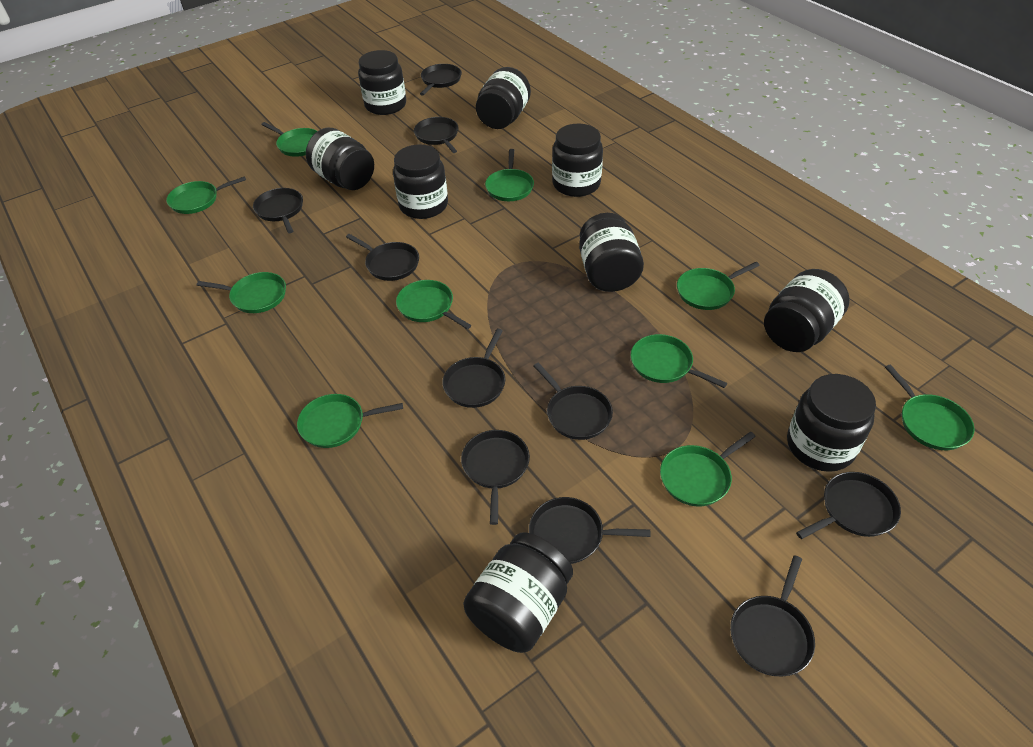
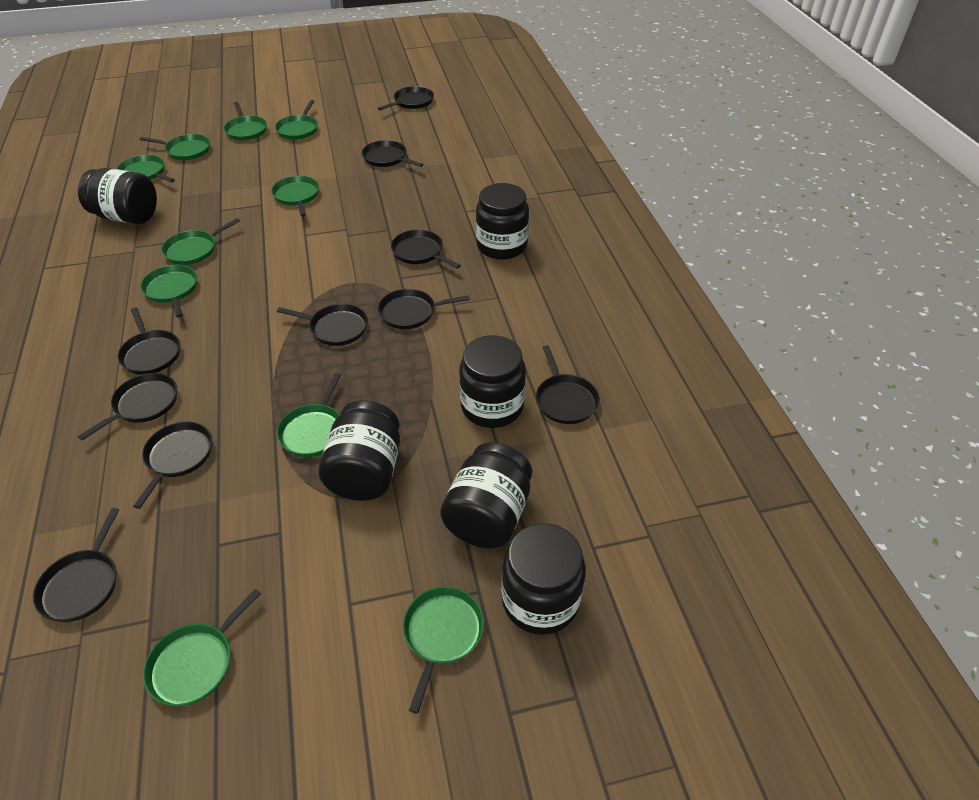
black jar: [306,128,374,190] [358,50,406,115] [393,144,448,219] [463,532,573,653] [476,67,531,129] [552,124,603,197] [579,213,644,292] [764,269,850,352] [787,374,876,472] = 9 -> [78,168,157,224] [319,400,400,501] [440,442,532,548] [459,335,526,428] [476,183,529,259] [501,523,586,635] = 6

